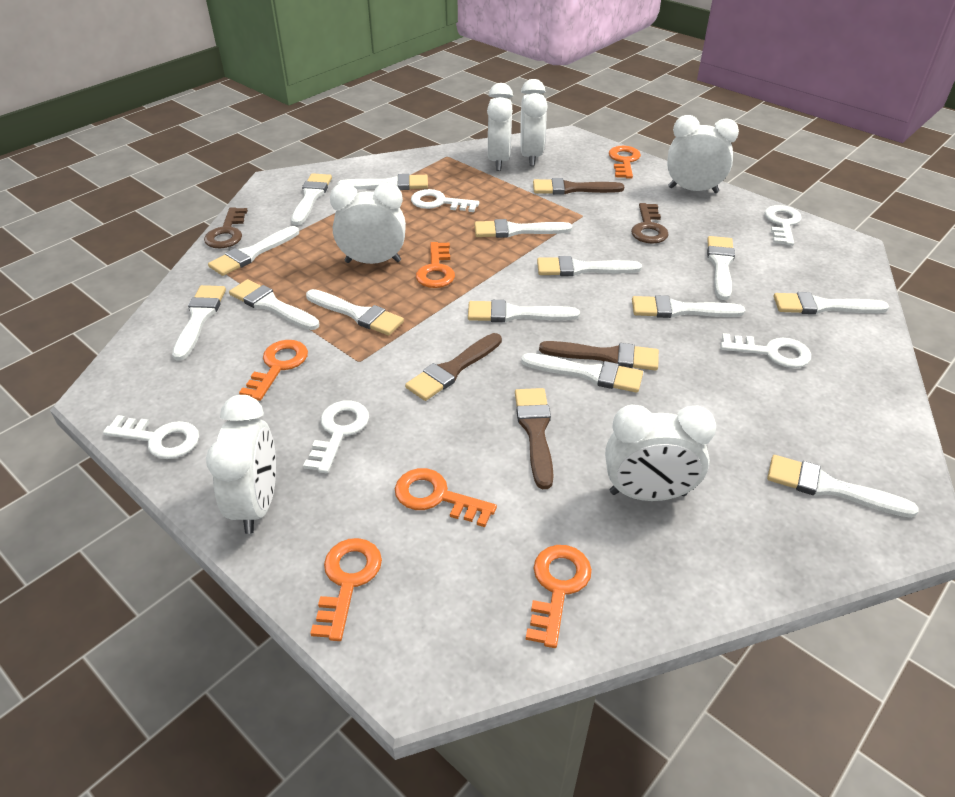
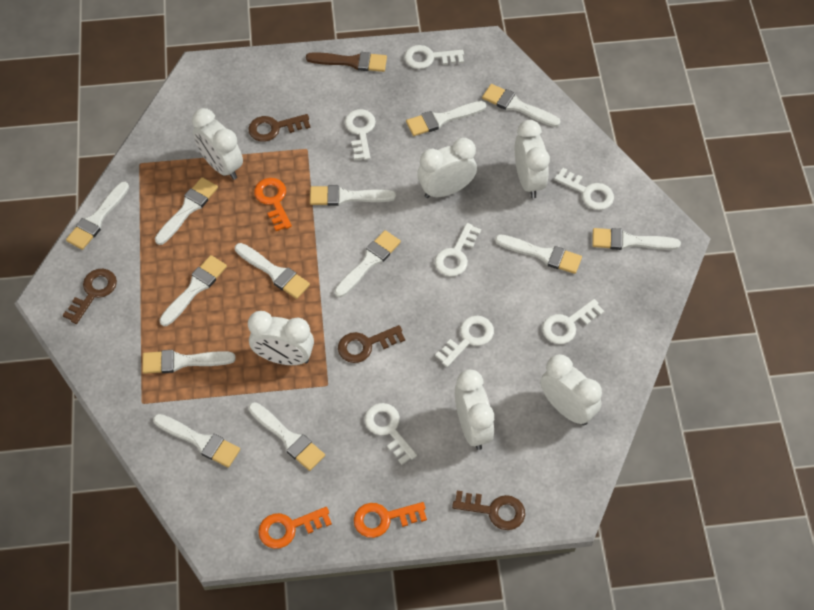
brown brush: [405,333,502,401] [515,388,554,489] [533,178,624,194] [539,341,659,371] = 4 -> [306,52,387,72] = 1
brown key: [204,207,248,248] [631,203,669,244] = 2 -> [62,269,117,324] [248,114,310,142] [338,325,405,363] [452,491,525,530] = 4
orange key: [239,340,308,401] [310,538,382,641] [395,468,497,527] [416,242,455,288] [526,545,592,648] [609,146,641,178] = 6 -> [254,178,292,231] [258,507,332,549] [354,502,427,538] = 3
white brush: [172,285,226,361] [208,226,299,276] [229,279,319,330] [291,173,332,225] [306,289,404,336] [337,174,428,190] [468,300,580,322] [474,219,572,238] [521,353,643,393] [537,256,642,276] [632,295,745,318] [707,236,735,300] [767,455,919,518] [774,292,889,314] = 14 -> [66,182,129,250] [142,350,236,374] [153,414,240,468] [155,177,218,245] [159,255,227,326] [235,243,310,299] [248,402,325,471] [310,185,396,206] [334,230,401,297] [406,101,486,136] [482,84,561,127] [495,234,582,274] [592,228,681,250] = 13
white key: [103,415,199,459] [303,401,369,473] [411,189,479,212] [720,333,811,368] [764,205,802,246] = 5 -> [345,109,376,160] [364,403,417,465] [404,45,464,69] [435,223,481,277] [435,316,494,367] [542,299,604,344] [554,168,614,210] = 7

